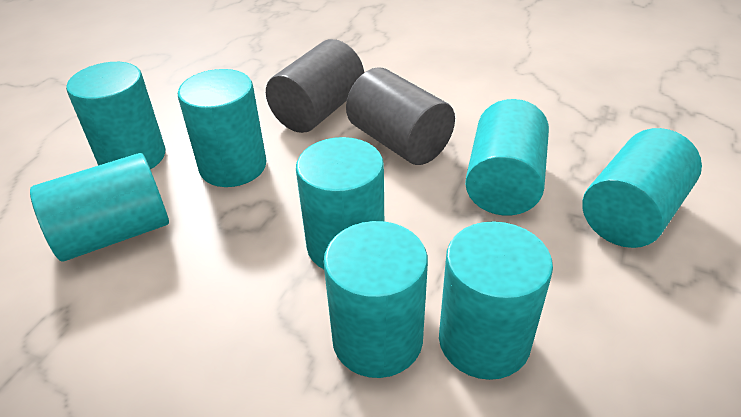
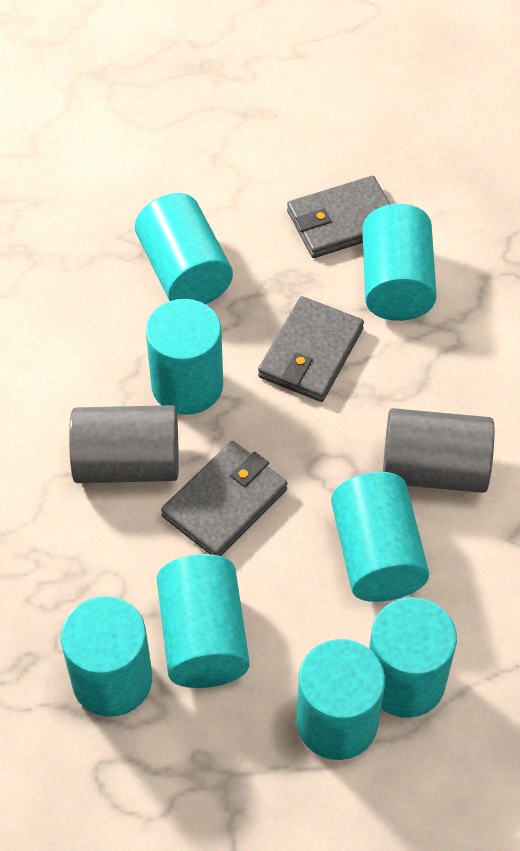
grey wallet: none = 0 -> [161,441,288,556] [258,296,364,402] [287,176,390,258] = 3

